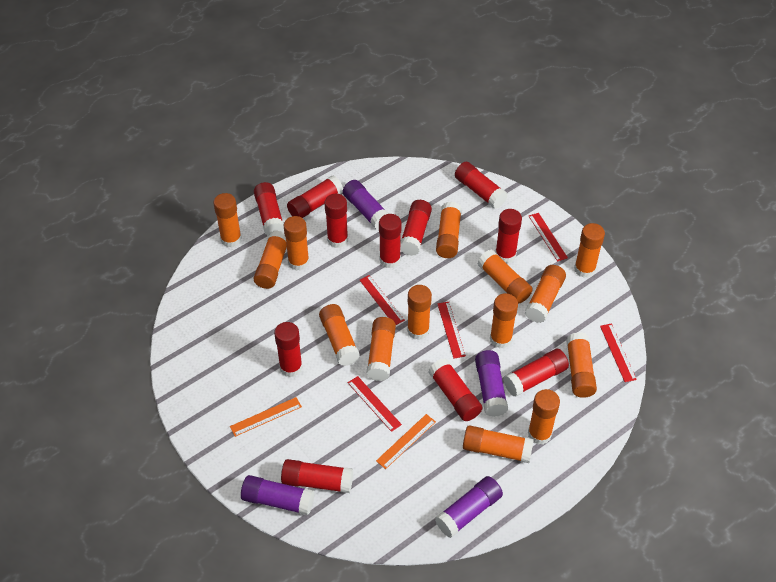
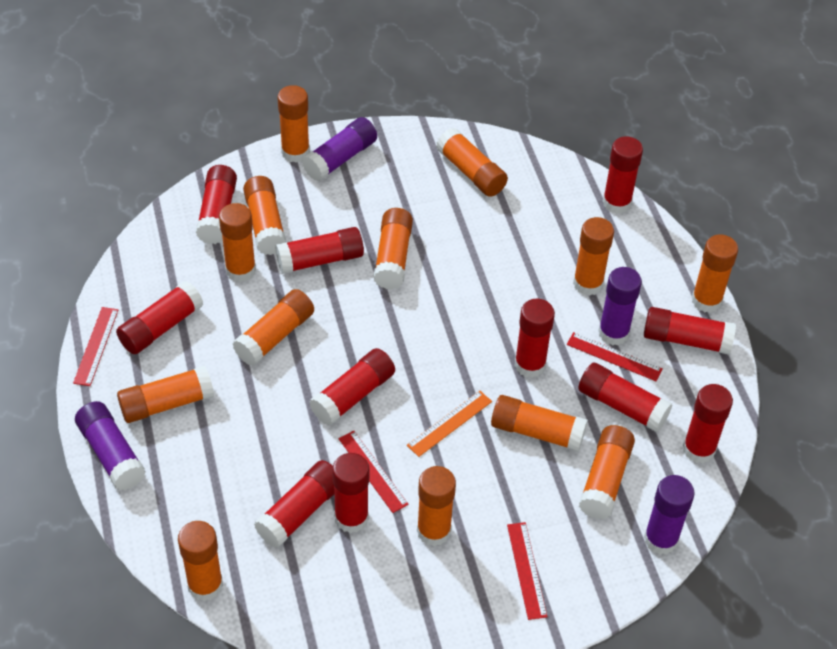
orange glue stick: [213,193,242,247] [253,230,287,289] [284,216,309,271] [319,304,360,366] [366,317,396,381] [407,285,432,340] [436,201,462,258] [463,425,534,463] [477,250,533,303] [490,293,518,348] [525,265,566,323] [528,389,560,445] [566,332,597,398] [574,223,605,278] = 14 -> [117,366,214,423] [178,521,223,601] [219,203,256,282] [233,289,314,366] [243,176,286,255] [277,85,310,163] [373,208,413,289] [417,466,456,546] [436,128,508,197] [491,395,588,452] [573,217,614,296] [579,425,635,519] [692,234,738,313] = 13
orange ruler: [230,397,302,437] [376,414,436,469] = 2 -> [407,391,492,457] = 1
red ruler: [348,376,402,432] [360,275,405,325] [437,302,466,359] [529,213,568,262] [600,324,637,382] = 5 -> [73,307,118,386] [338,431,409,513] [507,522,548,620] [567,332,663,381] = 4

